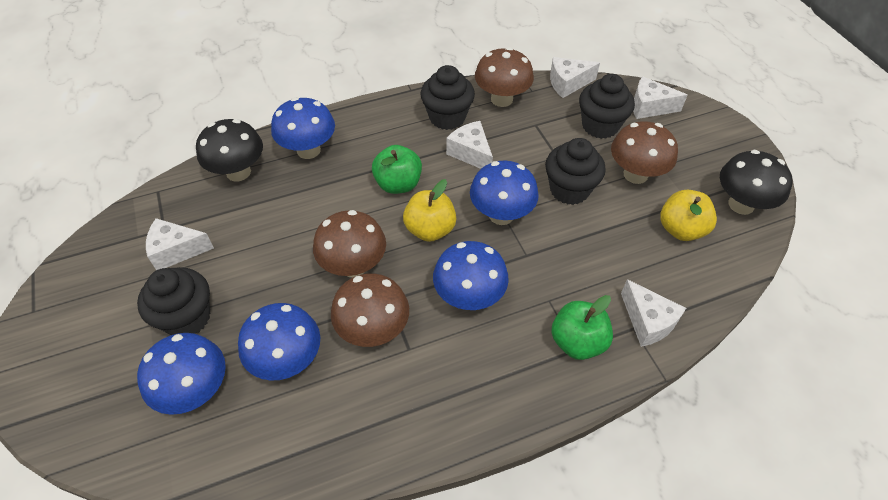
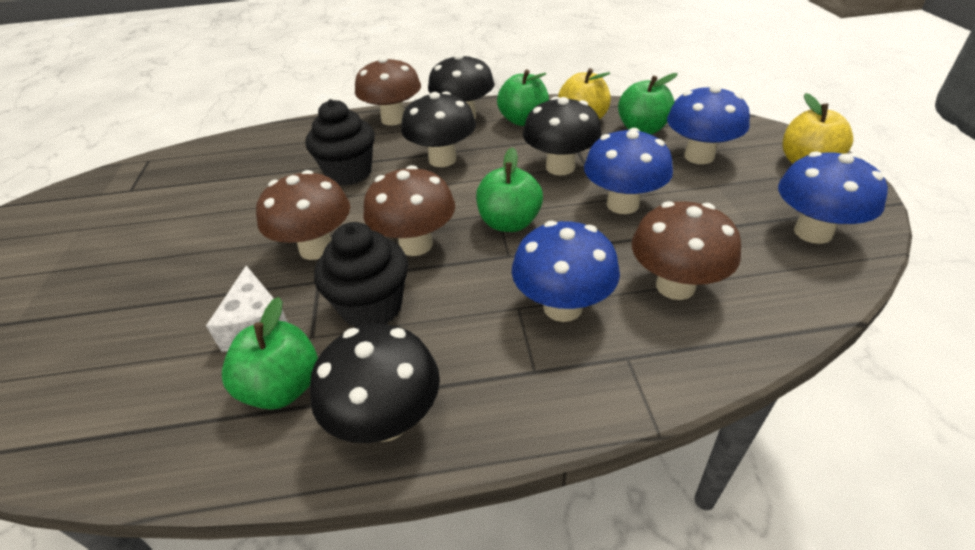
black cupcake: [137,267,210,335] [421,65,475,130] [545,138,606,205] [579,74,635,139] = 4 -> [306,99,375,186] [314,222,408,328] = 2
black mushroom: [196,119,263,181] [720,150,792,215] = 2 -> [310,324,440,443] [401,91,476,167] [428,53,495,119] [523,97,602,175] = 4
blue mushroom: [137,333,226,415] [238,303,320,381] [271,97,335,159] [433,241,509,310] [470,161,539,225] = 5 -> [512,221,620,322] [584,128,673,214] [667,85,750,164] [778,151,888,244] = 4
green apple: [372,145,422,194] [551,295,613,360] = 2 -> [222,297,318,409] [476,147,543,232] [497,69,549,126] [618,73,678,135] = 4
white cheese: [146,218,214,270] [446,121,493,169] [550,57,600,98] [621,279,686,347] [633,76,687,119] = 5 -> [206,266,288,351] = 1

